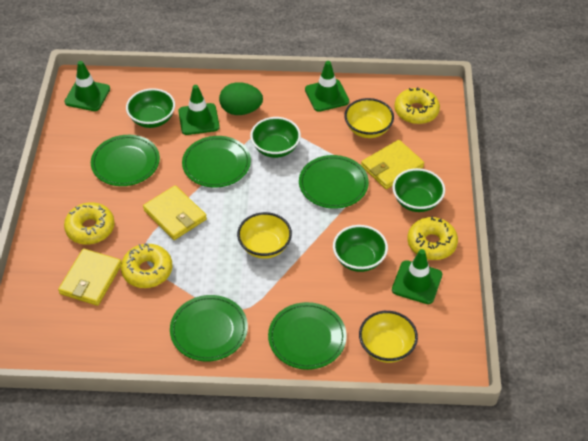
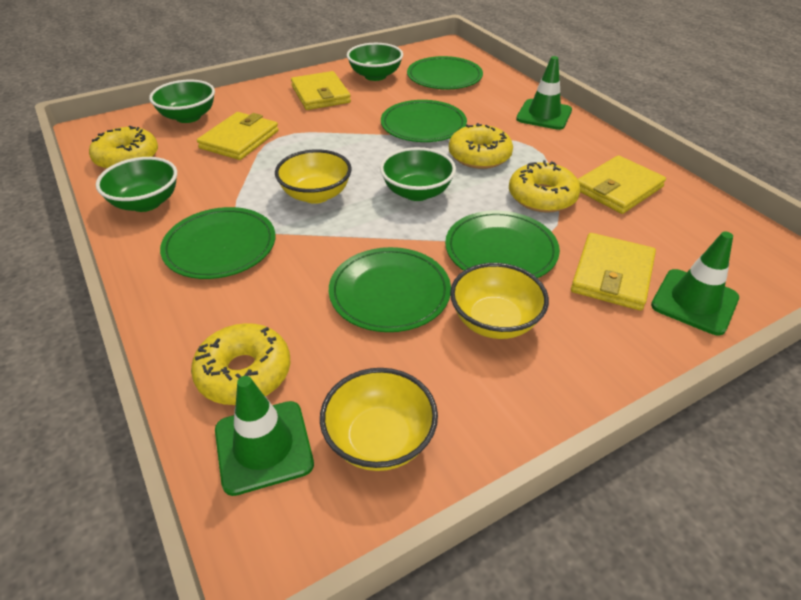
green egg: [219,82,263,115] = 1 -> none = 0
green traffic cone: [64,61,110,111] [178,85,220,135] [305,61,349,112] [392,249,442,304] = 4 -> [215,376,314,496] [516,56,572,130] [651,231,739,335] = 3
yellow wallet: [58,249,121,306] [143,185,207,240] [361,140,424,189] = 3 -> [197,112,279,160] [291,71,351,110] [571,233,656,311] [578,155,666,214] = 4

